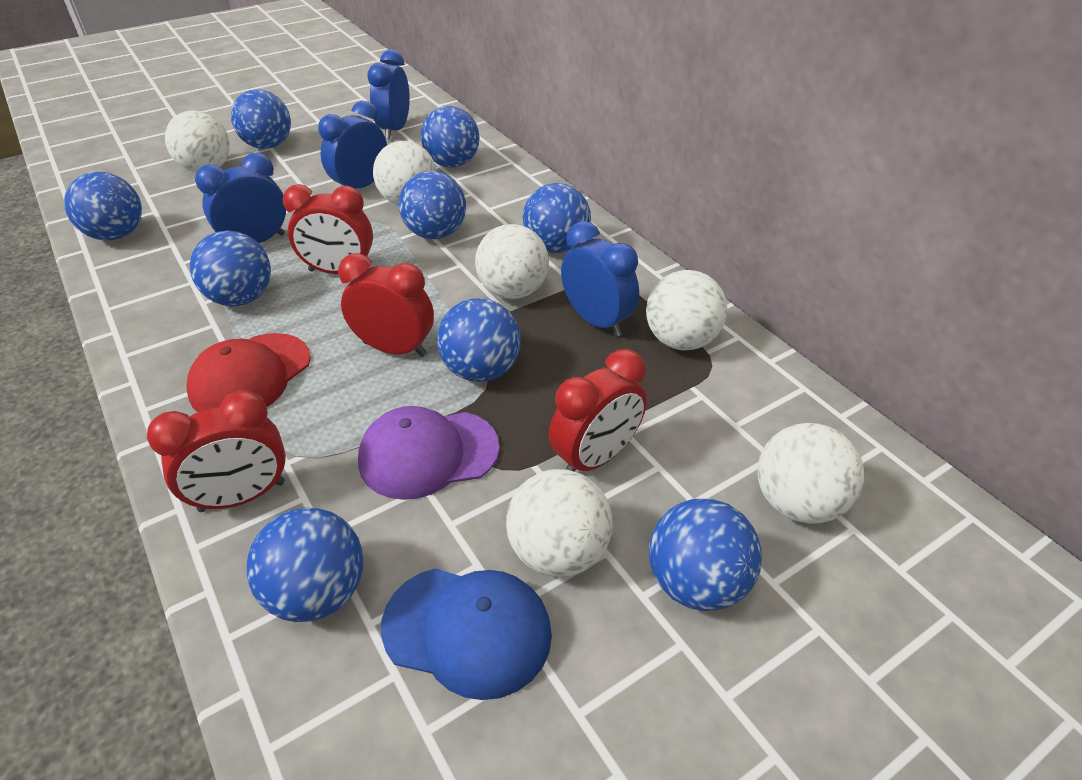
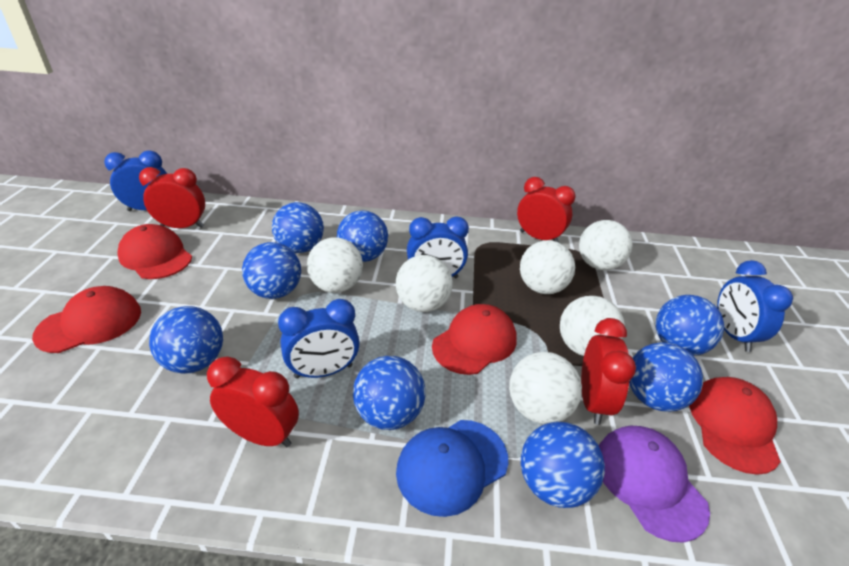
blue ball: [64,172,142,240] [190,231,271,306] [231,89,291,149] [246,508,364,622] [399,171,466,239] [421,106,480,167] [437,298,521,382] [523,183,591,253] [649,499,762,611] = 9 -> [149,306,223,374] [242,242,301,299] [272,202,324,253] [337,210,388,262] [353,356,425,430] [521,422,605,508] [629,342,703,412] [656,295,724,356] = 8
red cap: [187,333,311,412] = 1 -> [32,286,141,353] [118,224,192,279] [432,304,517,375] [689,377,781,475] = 4

